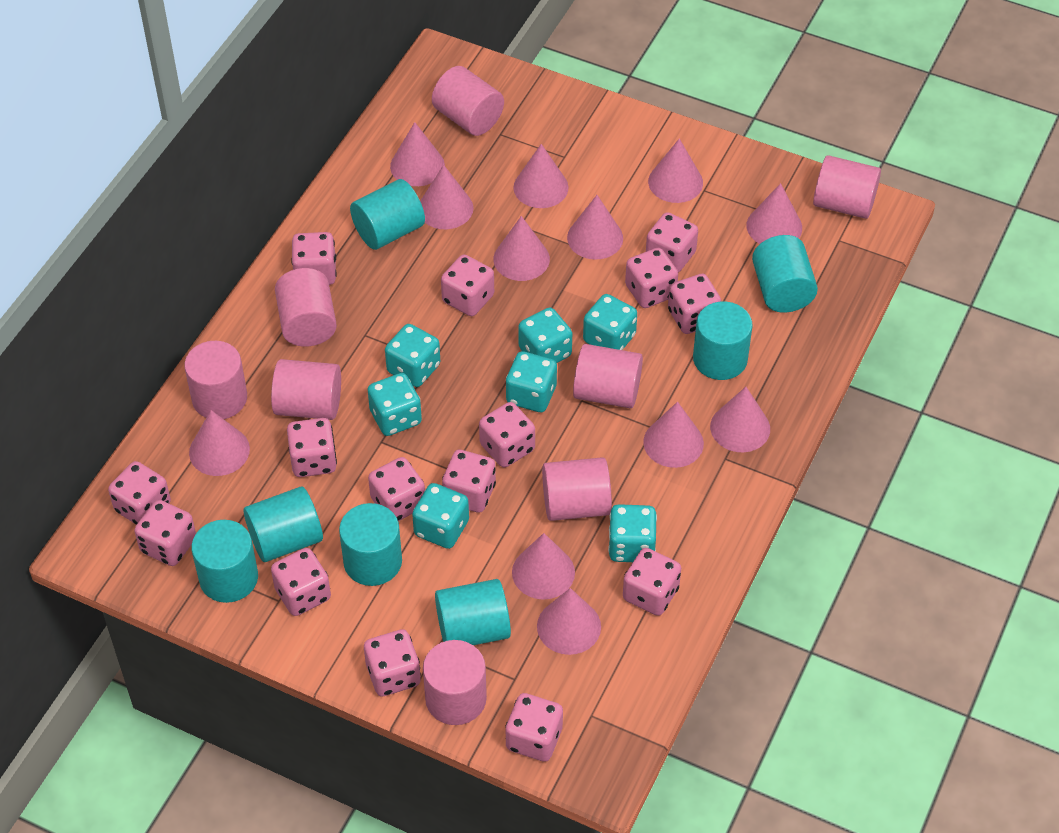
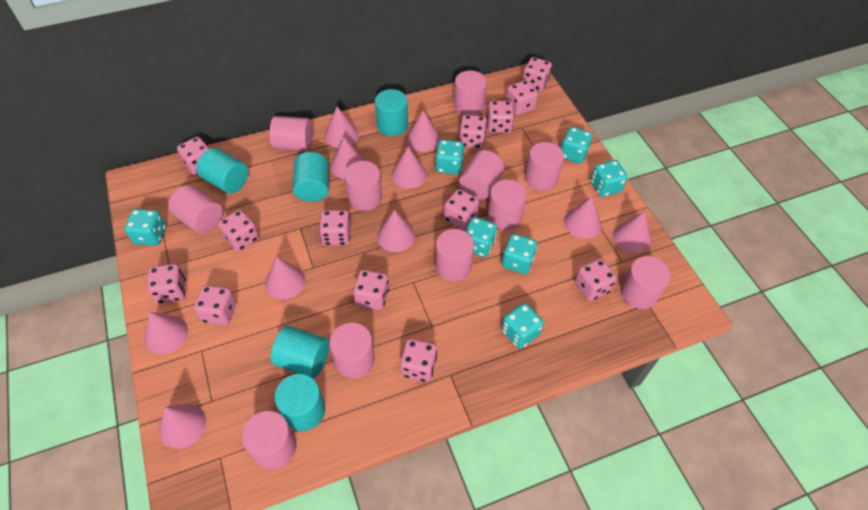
pink cone: [189,410,250,476] [390,122,445,186] [420,165,474,229] [493,216,550,281] [512,533,575,600] [513,144,569,208] [537,588,601,655] [567,195,623,259] [643,402,704,468] [648,138,703,203] [710,387,770,452] [747,183,802,244] = 12 -> [145,312,188,354] [159,404,206,449] [265,257,305,300] [324,107,358,148] [330,138,365,179] [377,210,415,252] [391,147,427,189] [406,111,440,152] [564,196,601,239] [613,211,651,254] = 10
pink cylinder: [184,341,247,419] [271,359,341,420] [275,268,337,347] [423,640,487,725] [432,66,504,136] [542,457,612,521] [573,344,643,408] [813,155,881,219] = 8 -> [168,185,223,234] [242,411,296,470] [269,116,313,151] [329,323,375,378] [344,161,382,211] [435,229,474,281] [454,70,487,116] [459,150,504,199] [487,180,527,230] [525,142,564,191] [621,256,670,309] = 11
pink dice: [108,461,171,525] [134,500,196,566] [271,548,331,616] [287,418,337,477] [291,232,337,285] [364,629,421,696] [368,457,425,521] [441,255,494,316] [442,450,496,512] [479,402,535,467] [505,693,563,762] [623,548,681,616] [625,248,678,308] [646,212,698,273] [668,274,721,334] = 15 -> [147,264,186,304] [177,137,210,175] [194,285,236,325] [218,210,259,252] [319,210,351,245] [353,270,389,310] [400,339,437,382] [444,189,479,230] [459,115,487,149] [487,101,514,133] [506,80,538,115] [522,57,552,91] [575,259,617,301] = 13
turquoise cylinder: [191,520,258,603] [244,487,323,562] [339,503,402,586] [350,179,425,250] [435,579,511,645] [693,302,753,380] [752,235,818,313] = 7 -> [196,148,248,194] [271,326,329,378] [275,374,325,431] [293,152,329,202] [375,89,408,136] = 5

